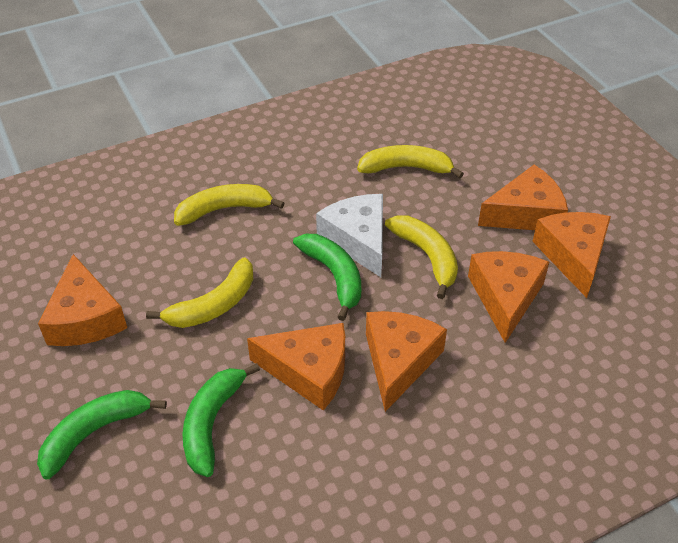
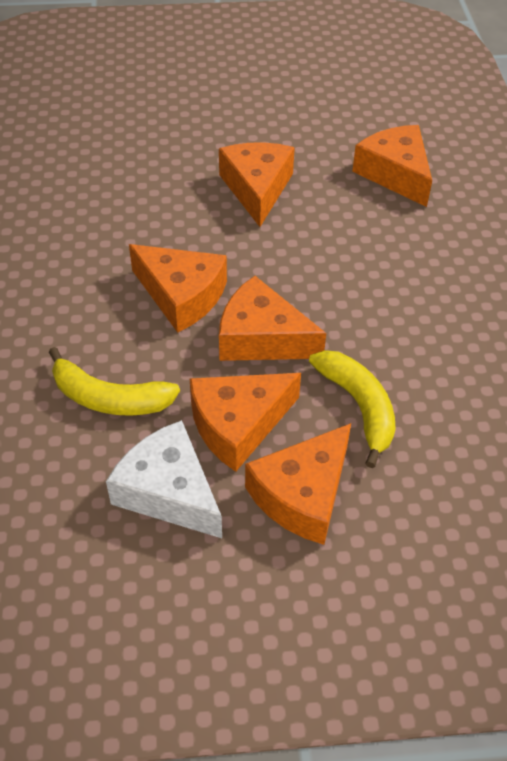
green banana: [37,390,167,480] [183,363,260,477] [293,234,361,321] = 3 -> none = 0
yellow banana: [146,258,253,328] [174,184,284,226] [357,145,464,178] [385,215,458,299] = 4 -> [49,347,180,416] [309,350,395,468] = 2

